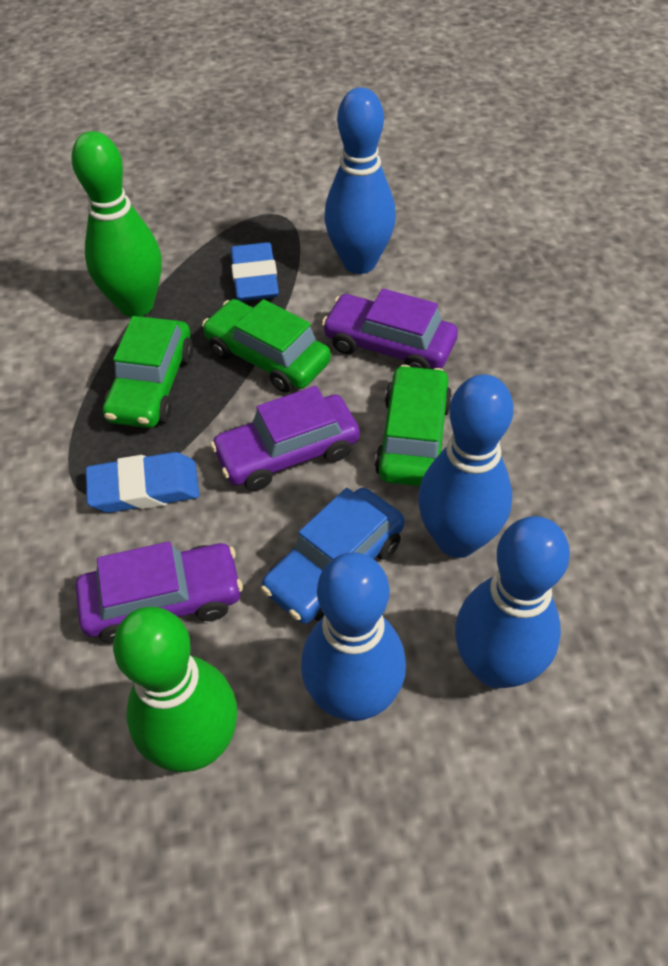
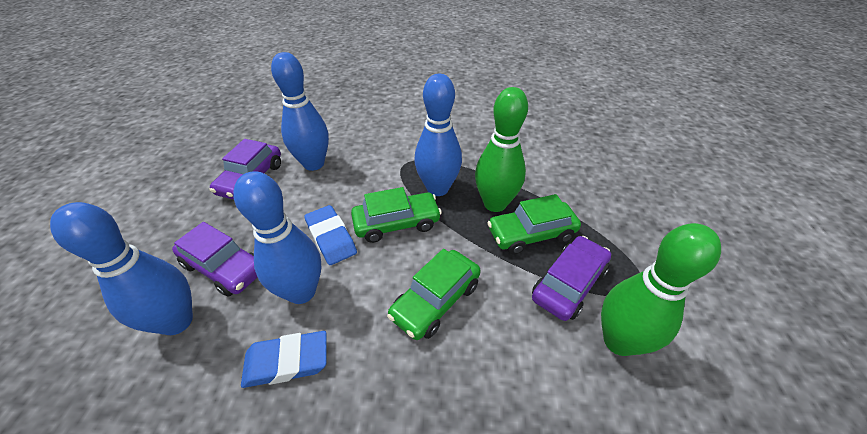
blue car: [261,488,405,624] = 1 -> none = 0

